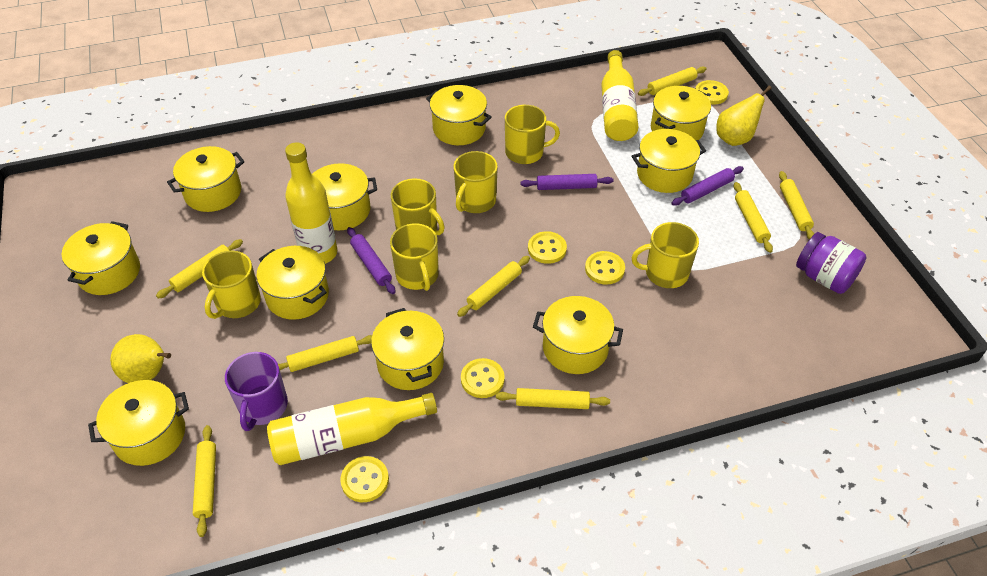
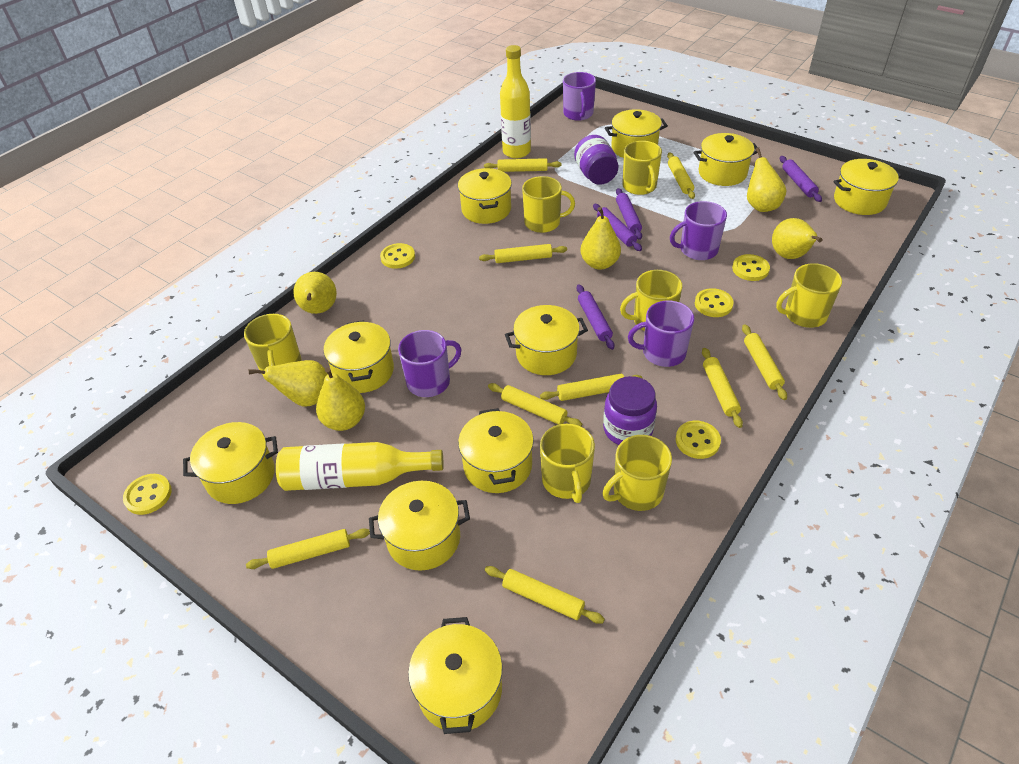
purple jar: [796,232,866,294] = 1 -> [574,135,619,185] [603,376,657,445] = 2
purple mug: [225,352,288,431] = 1 -> [398,330,461,397] [563,72,596,121] [628,301,694,367] [670,201,727,260] = 4
purple rolling pin: [347,227,396,294] [520,174,614,190] [672,166,744,206] = 3 -> [577,284,615,350] [593,204,642,251] [616,188,642,240] [780,156,822,202] = 4
yellow bottle: [267,393,437,465] [285,143,337,264] [601,50,638,141] = 3 -> [276,442,444,491] [500,45,531,159] = 2
yellow mug: [202,251,261,319] [390,223,439,291] [391,178,444,235] [454,151,498,213] [505,105,560,164] [632,222,699,288] = 6 -> [244,314,302,375] [522,176,575,233] [540,424,595,503] [603,435,672,511] [620,270,682,331] [622,141,662,195] [776,263,842,328] = 7
yellow pear: [110,334,171,383] [716,86,772,146] = 2 -> [249,360,328,407] [293,272,337,314] [316,367,365,431] [580,207,621,270] [747,147,786,212] [772,218,822,259] = 6
yellow rolling pin: [156,239,243,299] [193,425,216,537] [278,335,372,372] [457,256,530,317] [496,388,610,409] [638,66,707,96] [733,182,773,253] [779,171,814,239] = 8 -> [246,528,370,569] [479,244,567,263] [484,158,562,172] [485,566,605,624] [488,383,582,427] [540,374,643,401] [667,153,695,199] [702,348,743,428] [742,324,787,400] = 9

